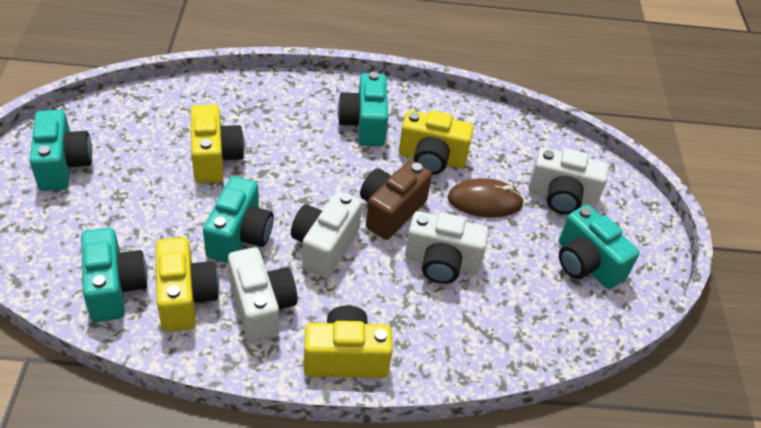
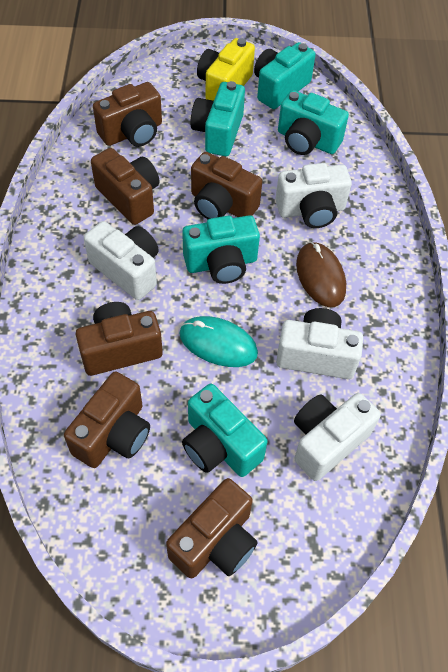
brown camera: [360,160,432,240] = 1 -> [64,371,150,468] [76,302,163,376] [91,148,159,225] [93,82,162,147] [166,478,257,578] [191,152,263,219] = 6
turquoise mouse: none = 0 -> [179,316,258,367] = 1
yellow camera: [156,237,219,332] [191,104,245,183] [304,305,393,378] [399,110,474,175] = 4 -> [197,38,255,101] = 1

